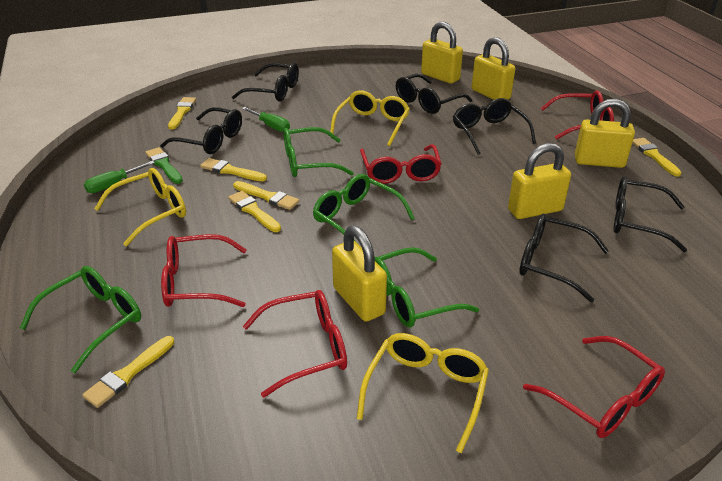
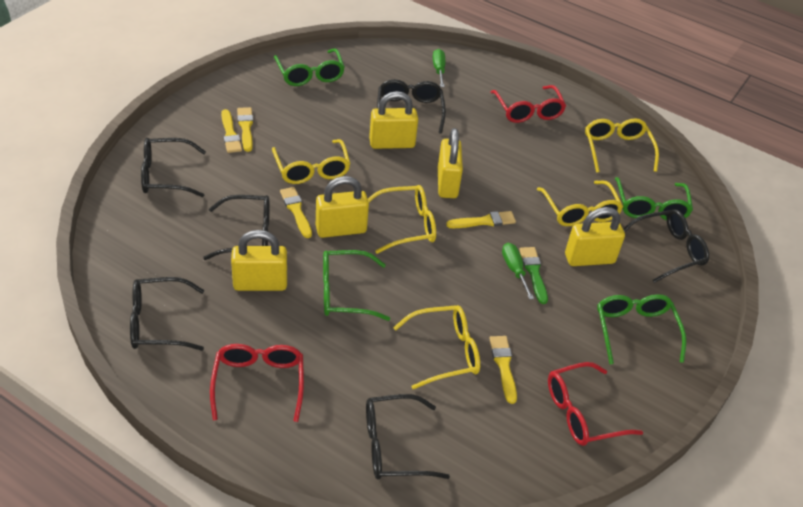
red glasses: [161,234,247,307] [243,290,347,398] [360,144,442,184] [523,336,665,438] [541,91,614,140] = 5 -> [210,344,304,422] [490,85,566,123] [548,362,643,446] = 3
yellow brush: [82,336,174,408] [168,97,196,129] [200,158,267,181] [228,191,281,232] [233,181,299,210] [632,138,682,177] = 6 -> [221,109,242,153] [237,107,253,152] [280,187,312,238] [446,211,516,228] [489,336,517,404] = 5
yellow glasses: [94,168,186,246] [330,90,410,146] [357,333,489,453] = 3 -> [272,139,351,184] [368,185,436,254] [393,305,480,389] [537,181,623,226] [585,119,659,173] = 5

